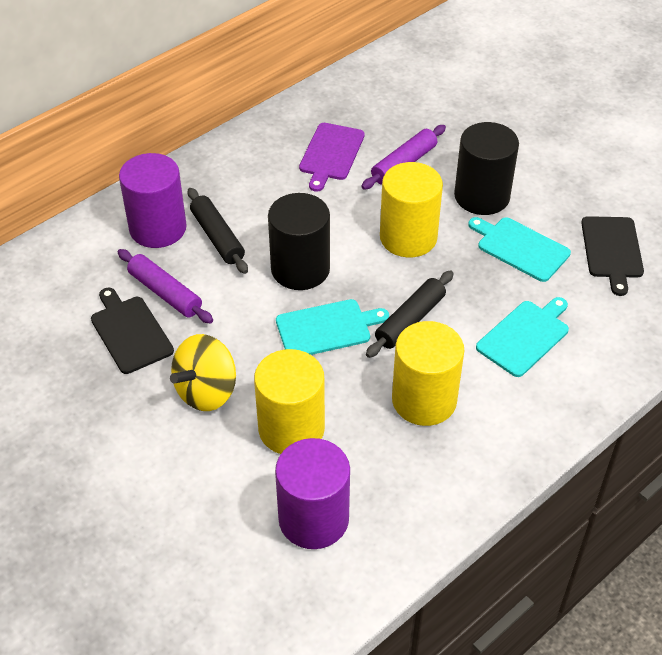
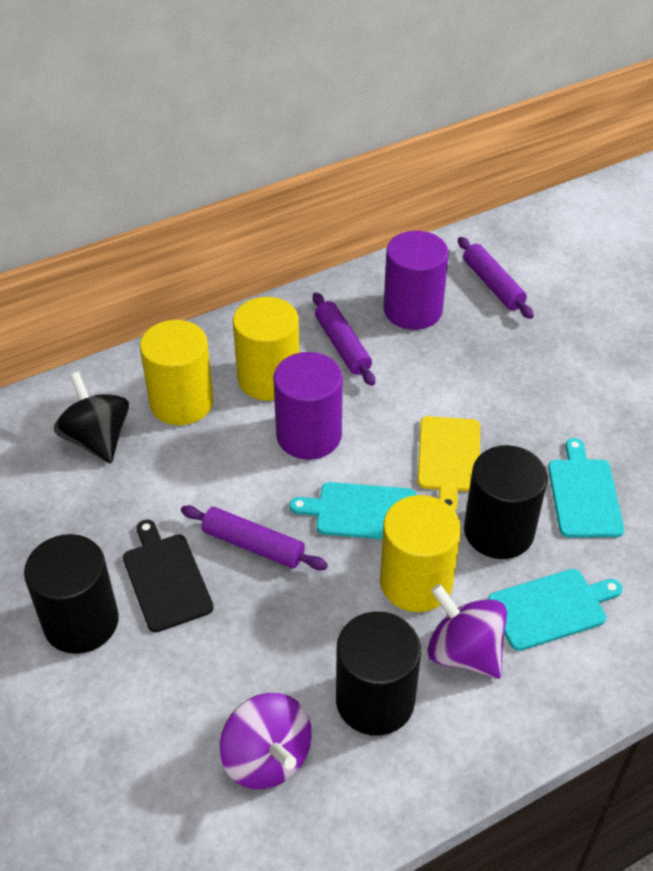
black cutting board: [91,288,174,374] [581,216,644,296] = 2 -> [123,520,214,633] = 1
black cylinder: [268,193,330,290] [454,122,519,215] = 2 -> [24,534,119,654] [336,612,421,736] [464,445,548,559] = 3
black rolling pin: [188,188,248,274] [366,270,454,358] = 2 -> none = 0
black spinning top: none = 0 -> [54,372,129,463] = 1
purple cutting board: [299,123,365,192] = 1 -> none = 0
purple rolling pin: [118,249,213,323] [361,125,446,190] = 2 -> [181,505,328,570] [313,293,375,386] [458,237,534,319] = 3
purple spinning top: none = 0 -> [220,693,311,789] [427,584,507,679] = 2
yellow cutting board: none = 0 -> [418,416,480,511] = 1
yellow spinning top: [170,334,236,411] = 1 -> none = 0

